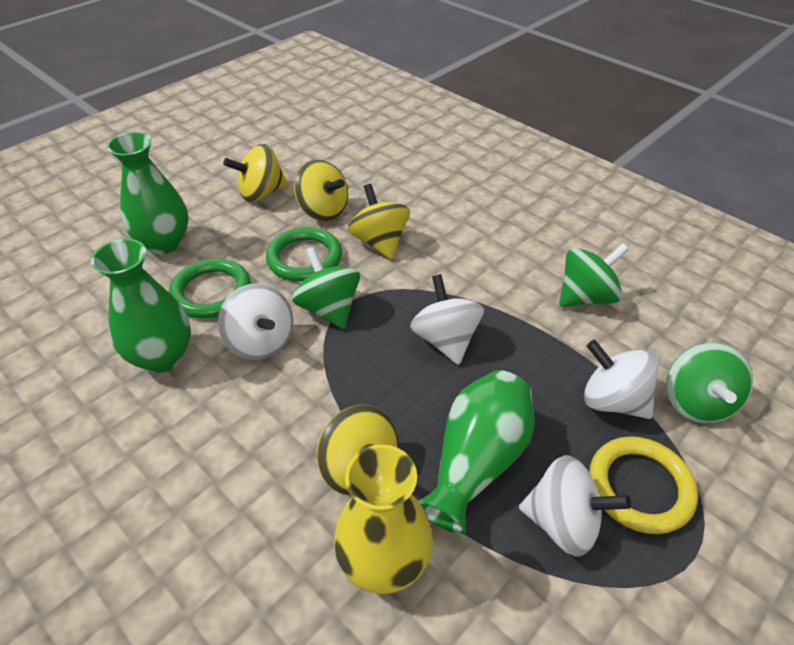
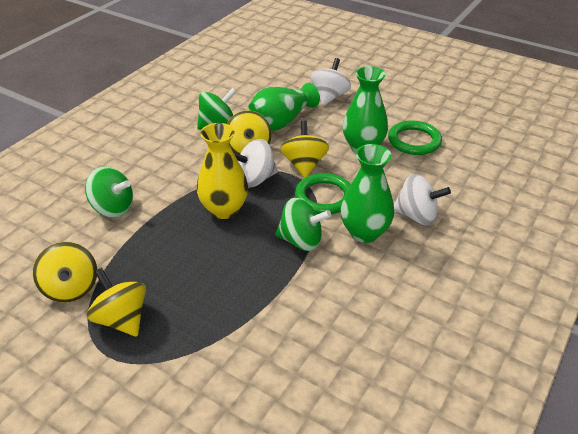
white spinning top: [218,284,294,360] [410,274,484,365] [519,455,631,557] [584,340,659,419] = 4 -> [233,139,278,187] [310,58,351,106] [394,174,451,226] = 3
yellow ring: [589,436,698,534] = 1 -> none = 0

